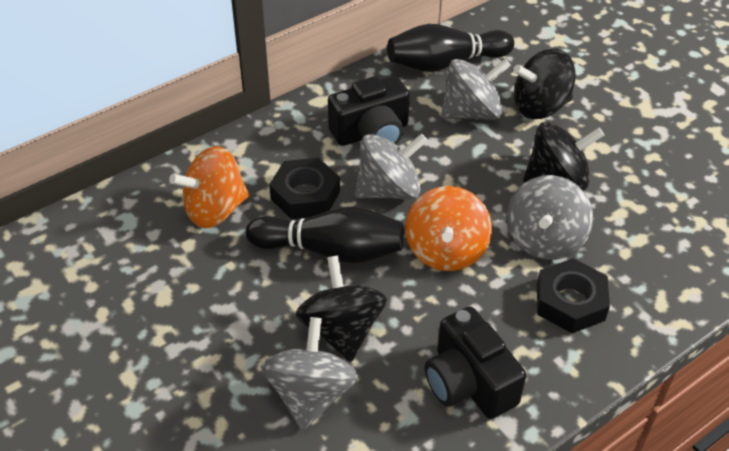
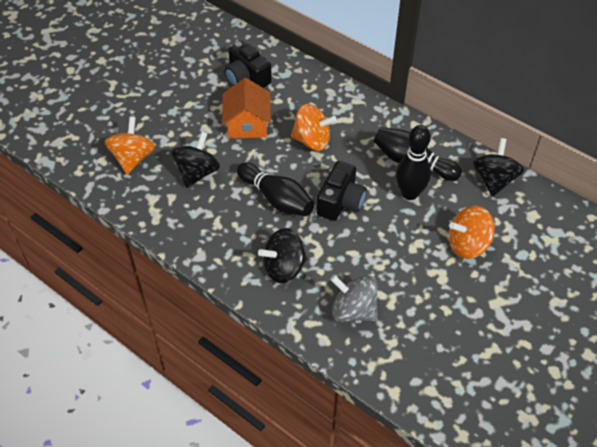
black bowling pin: [246,206,404,264] [387,24,514,72] = 2 -> [237,162,314,216] [374,127,462,181] [396,125,431,200] = 3
black nut: [269,158,340,219] [537,258,610,333] = 2 -> none = 0
grey spinning top: [261,317,358,430] [355,133,428,200] [441,58,511,120] [507,175,593,260] = 4 -> [330,275,378,322] = 1
orange house: none = 0 -> [222,78,271,139] = 1
orange spinning top: [169,146,250,228] [405,186,492,271] = 2 -> [105,117,155,174] [291,104,337,151] [449,205,495,259] = 3

